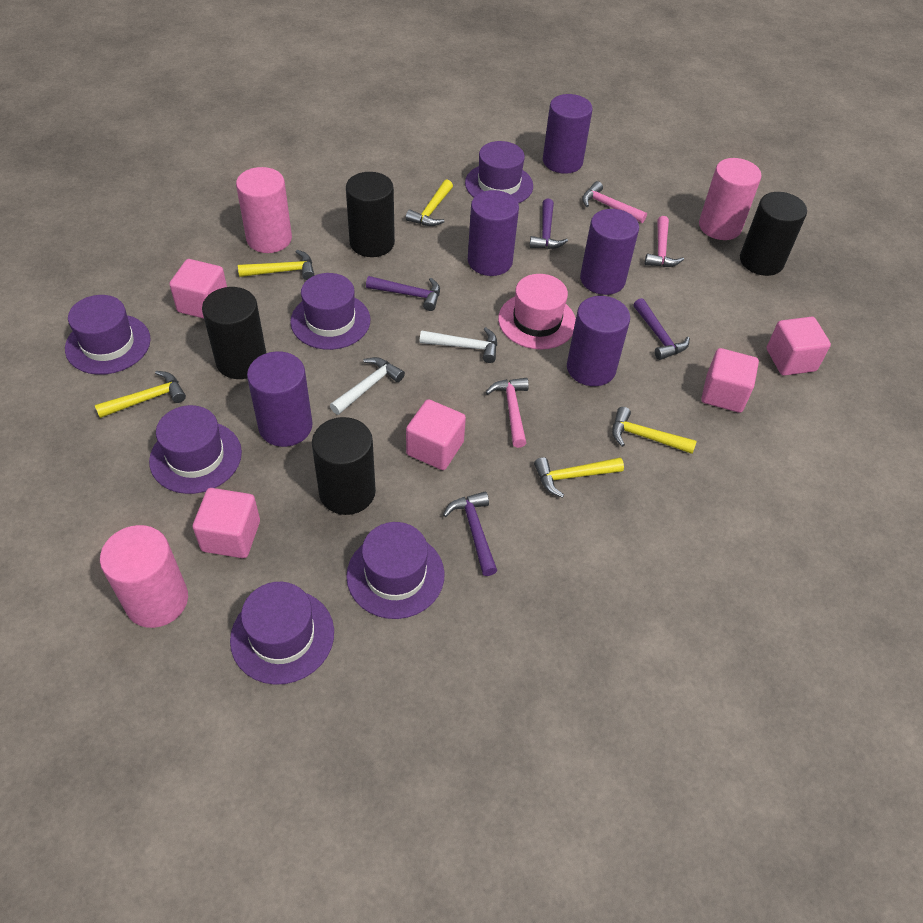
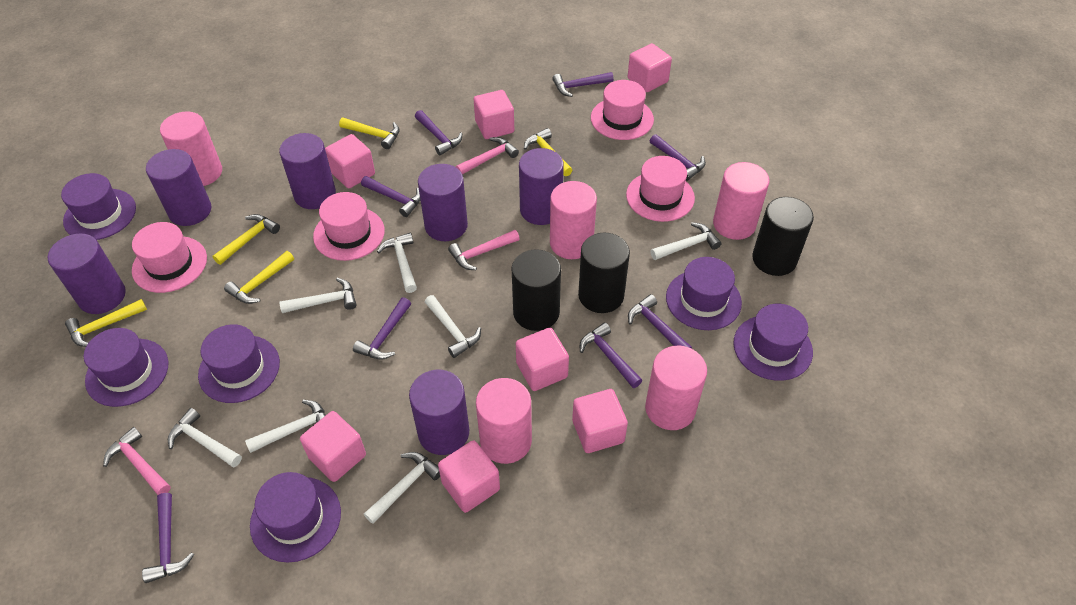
black cylinder: [202,287,266,379] [312,417,376,515] [346,172,395,257] [740,192,807,276] = 4 -> [511,249,561,331] [578,233,630,313] [752,197,814,276] = 3
pink cube: [169,259,227,319] [193,488,260,558] [406,399,466,470] [701,348,759,413] [767,317,831,376] = 5 -> [300,411,366,482] [325,134,375,189] [438,440,500,513] [474,90,514,139] [516,328,569,391] [572,389,628,453] [628,43,672,92] = 7
pink cylinder: [100,525,188,628] [236,167,292,253] [699,158,761,240] = 3 -> [160,112,222,186] [476,378,532,464] [550,181,597,259] [645,346,707,430] [713,162,770,240] = 5
pink hat: [498,274,576,350] = 1 -> [132,222,207,293] [313,192,385,261] [591,80,654,140] [626,156,695,222] = 4
purple cylinder: [247,351,313,447] [468,190,519,276] [543,94,593,174] [567,296,630,386] [580,209,639,295] = 5 -> [48,234,126,314] [146,149,212,226] [279,133,336,209] [409,370,469,455] [418,164,468,241] [519,148,564,225] = 6
purple hammer: [366,276,440,311] [443,492,497,576] [529,199,568,249] [633,298,690,360] = 4 -> [142,493,194,583] [353,297,411,360] [361,176,420,217] [415,110,462,156] [552,72,614,97] [580,322,642,388] [628,294,692,349] [650,134,706,181] = 8
white hammer: [330,357,405,415] [420,327,497,363] = 2 -> [168,408,242,467] [245,400,326,453] [279,278,356,313] [364,452,440,524] [377,233,417,293] [425,295,481,358] [651,222,722,260] = 7

